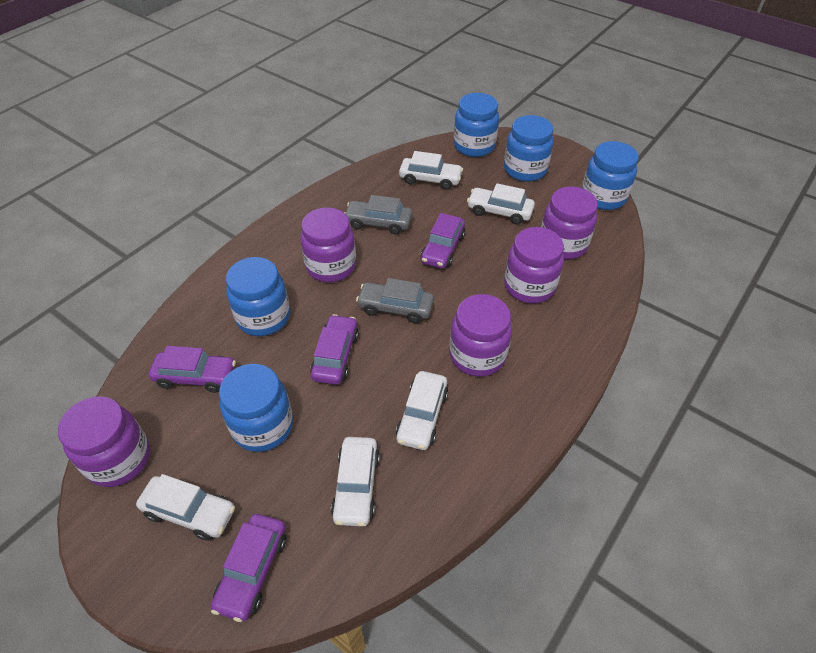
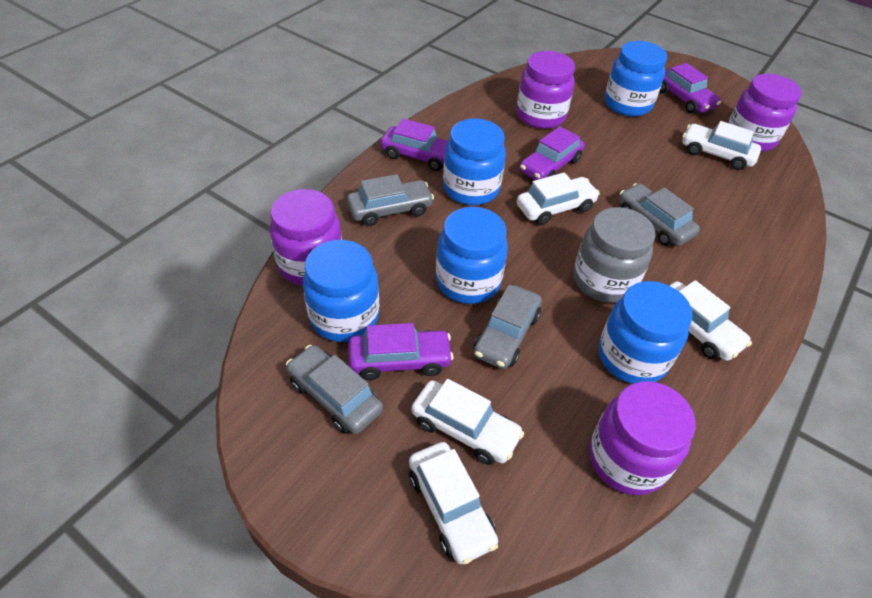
grey car: [344,195,412,235] [356,278,434,323] = 2 -> [286,345,383,434] [347,174,434,226] [474,285,542,369] [619,183,700,246] = 4
grey jar: none = 0 -> [573,207,656,303] = 1
purple jar: [58,396,150,487] [300,208,356,282] [449,294,512,377] [504,227,564,303] [541,187,598,259] = 5 -> [270,189,342,285] [516,51,575,129] [589,381,696,495] [728,74,802,152] = 4

